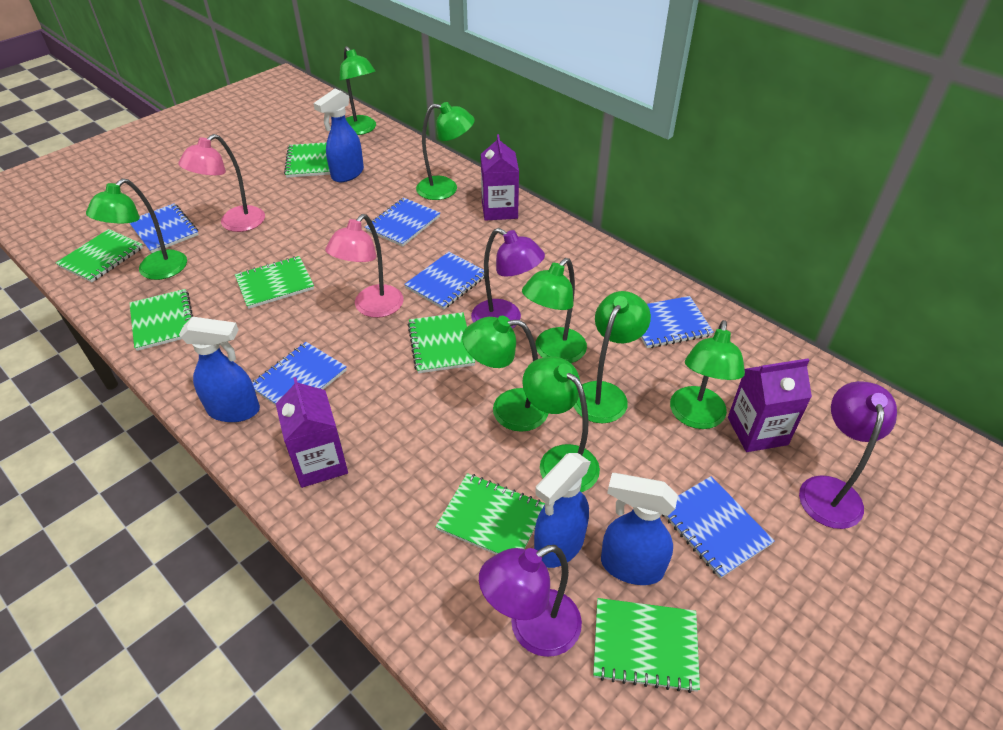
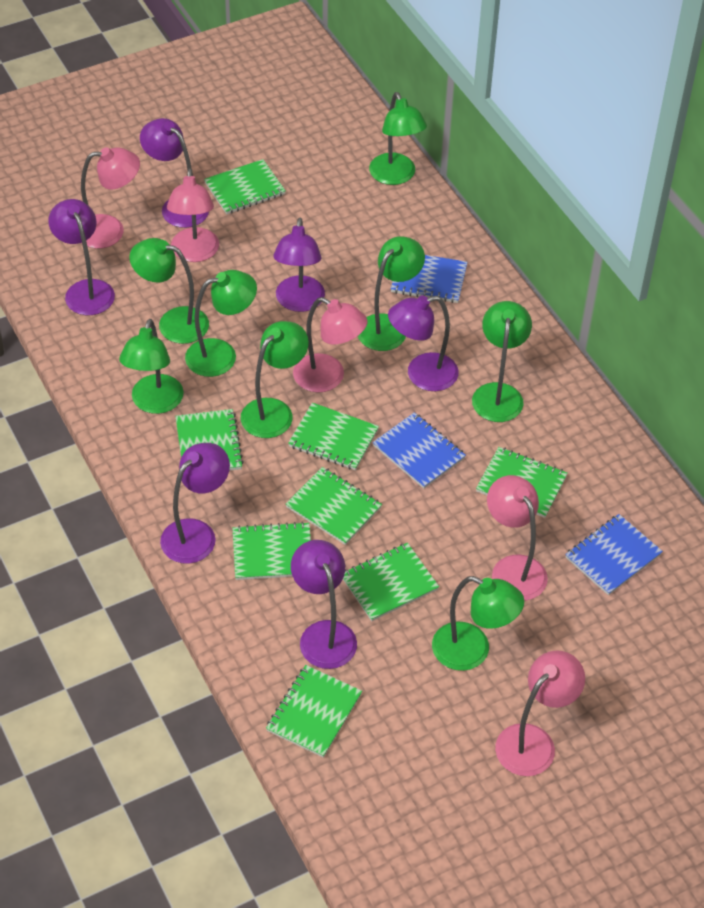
blue notebook: [129,204,199,253] [252,342,347,405] [365,198,440,247] [404,252,485,309] [640,296,714,348] [662,476,775,578] = 6 -> [373,412,466,489] [391,255,468,303] [565,514,663,595] = 3
blue spray bottle: [179,317,260,422] [313,89,364,182] [534,453,591,568] [601,473,678,585] = 4 -> none = 0
green notebook: [56,229,143,283] [130,289,193,351] [235,256,314,309] [284,142,330,178] [407,312,475,374] [435,473,545,555] [593,598,700,693] = 7 -> [175,409,244,471] [204,159,286,214] [232,522,311,580] [266,665,362,758] [286,467,382,545] [288,403,379,470] [343,543,439,621] [476,447,568,518] = 8
pink lamp: [178,134,265,232] [325,214,404,318] = 2 -> [81,147,140,249] [167,168,219,262] [293,297,367,392] [487,475,548,601] [495,650,585,776] = 5
purple carton: [276,377,348,488] [481,134,519,221] [728,359,812,452] = 3 -> none = 0
purple lamp: [471,228,545,329] [479,545,582,657] [799,381,897,529] = 3 -> [49,199,115,315] [140,118,209,228] [160,443,230,564] [273,218,325,312] [291,540,357,669] [388,295,459,391] = 6

